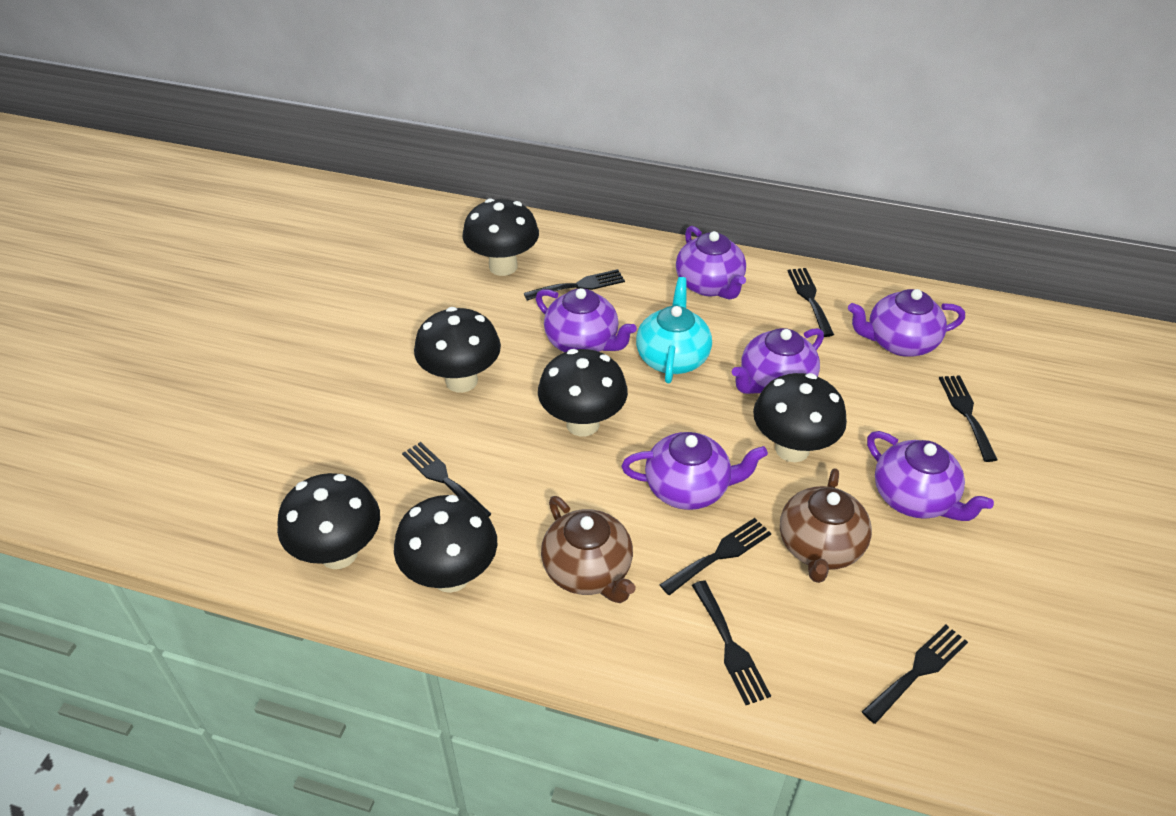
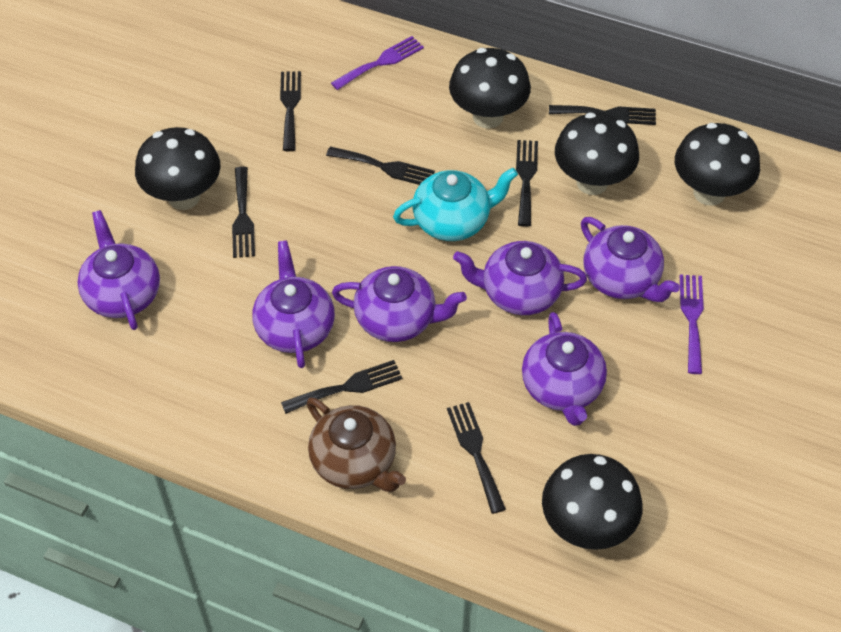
black mushroom: [277,473,380,569] [394,495,497,593] [414,307,501,393] [462,198,539,276] [538,349,628,436] [753,373,847,462] = 6 -> [135,127,221,210] [449,48,531,129] [542,454,643,550] [555,113,639,195] [675,123,760,206] = 5
brown teapot: [541,496,636,603] [780,468,872,583] = 2 -> [307,398,406,492] = 1
purple fork: none = 0 -> [331,36,424,90] [680,275,704,374] = 2

